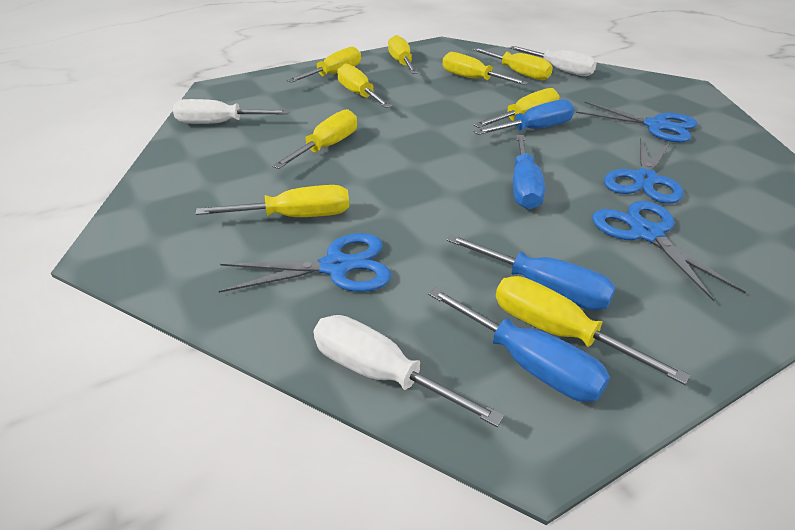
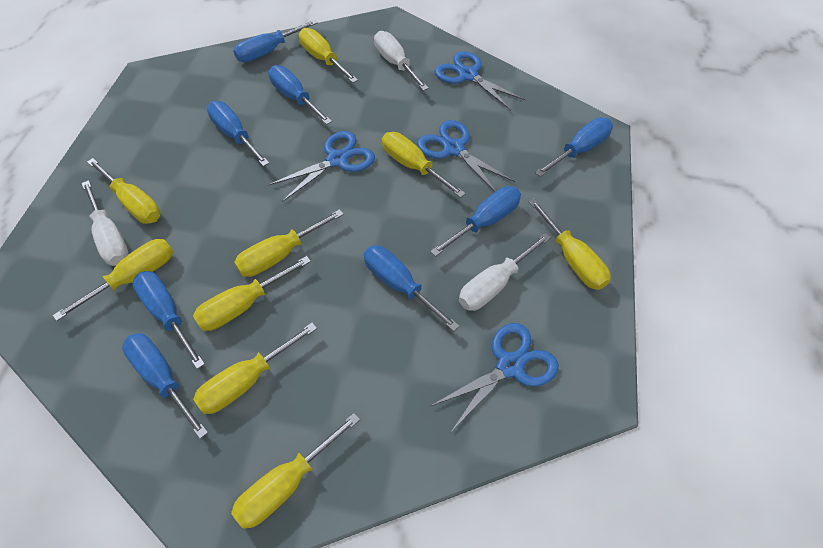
blue screwdriver: [428,288,610,402] [447,235,616,310] [474,99,574,135] [513,135,545,210] = 4 -> [122,333,208,439] [132,271,205,369] [207,101,269,167] [233,20,318,62] [268,65,332,125] [364,246,460,331] [430,186,521,257] [535,117,613,177] = 8

